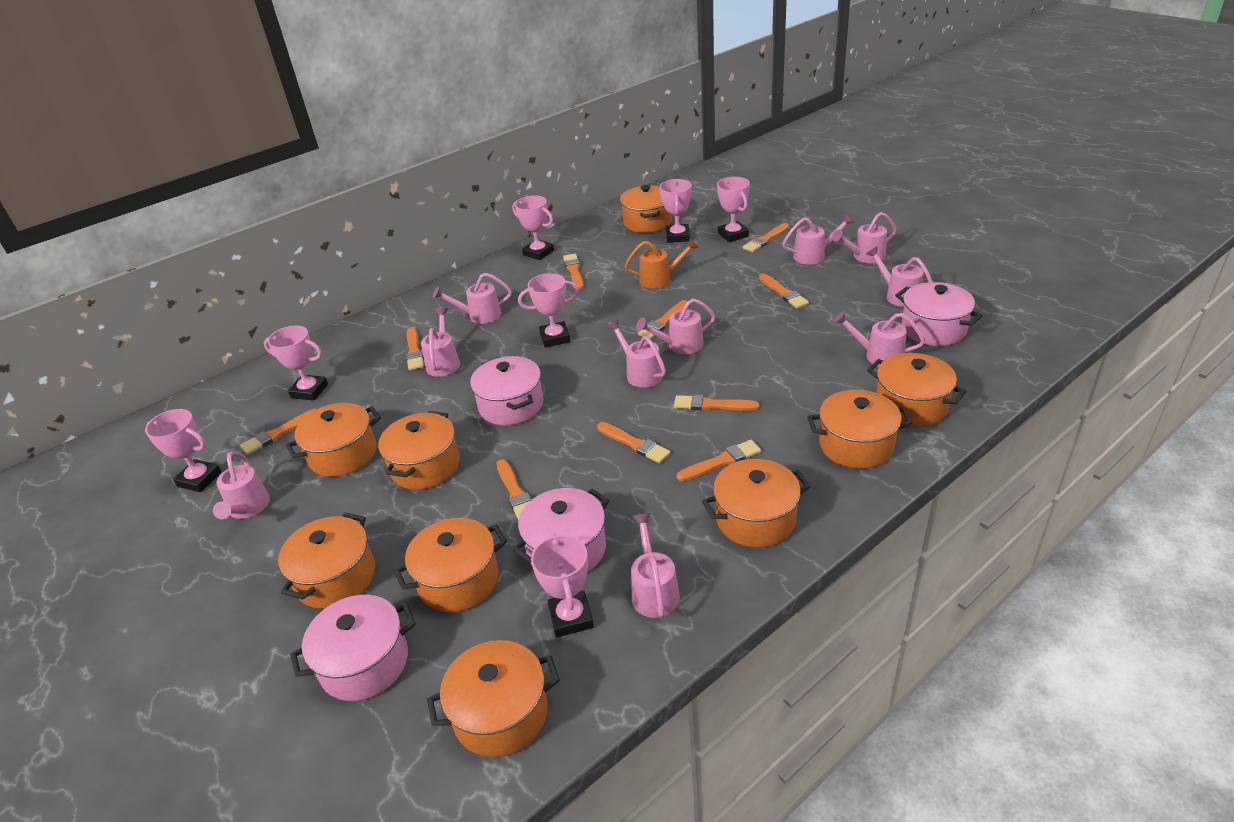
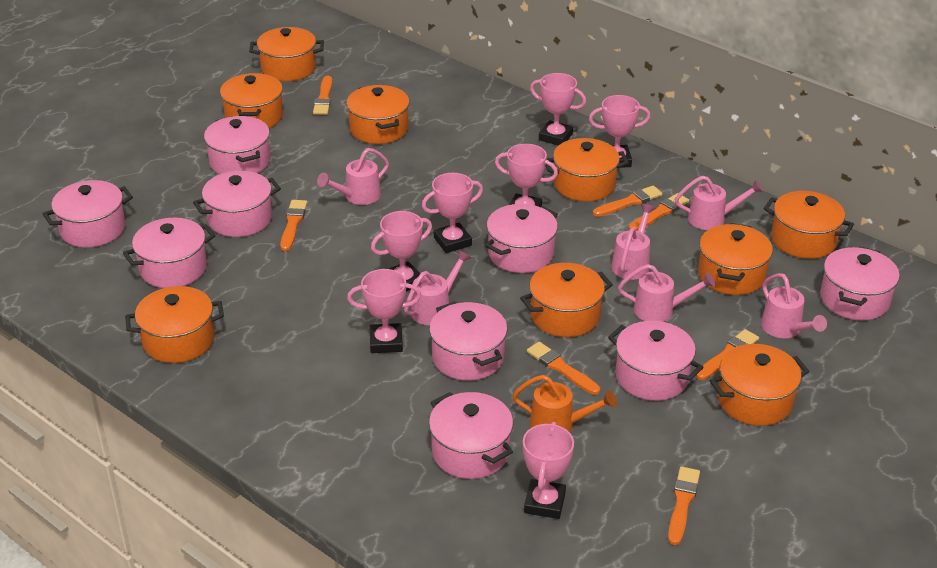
orange brush: [240,409,317,455] [406,327,424,370] [497,459,531,520] [563,254,584,289] [597,422,671,463] [638,300,687,339] [674,395,759,411] [676,440,761,481] [743,223,789,252] [759,273,809,309] = 10 -> [280,200,307,251] [313,76,332,115] [527,342,600,395] [593,186,662,217] [629,193,689,231] [668,467,700,545] [696,329,759,380] = 7
pink pot: [290,595,416,701] [470,356,543,426] [513,488,609,572] [895,282,983,346] = 4 -> [43,180,133,248] [123,218,215,288] [193,171,281,237] [204,116,270,174] [429,301,507,381] [429,392,513,479] [485,204,558,273] [608,321,703,401] [820,246,900,320] = 9
pink watering can: [213,451,270,519] [421,307,460,377] [433,273,512,324] [607,320,666,388] [631,513,680,618] [636,298,716,354] [782,214,854,265] [832,212,897,263] [834,311,925,367] [866,246,933,307] = 10 -> [317,148,389,205] [404,250,471,325] [611,204,655,280] [618,264,715,322] [674,176,764,230] [761,273,827,338] = 6

